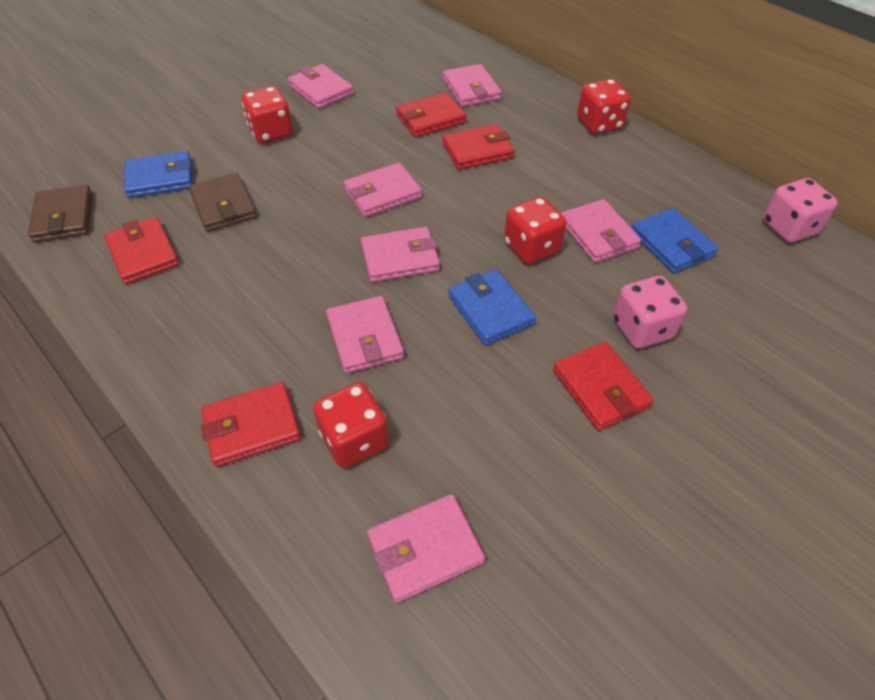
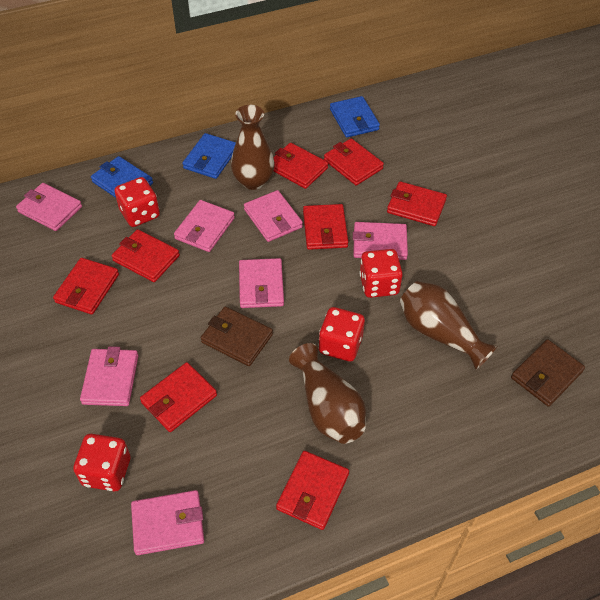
brown vase: none = 0 -> [231,105,274,190] [289,343,366,444] [400,281,497,370] = 3
pink dice: [613,276,687,349] [762,178,838,243] = 2 -> none = 0
red wallet: [104,217,179,284] [201,382,301,467] [396,93,466,137] [443,124,515,170] [553,342,654,431] = 5 -> [53,258,119,314] [112,229,180,282] [140,362,217,432] [273,143,328,189] [276,451,349,530] [303,204,348,250] [324,138,384,186] [387,181,447,226] = 8

